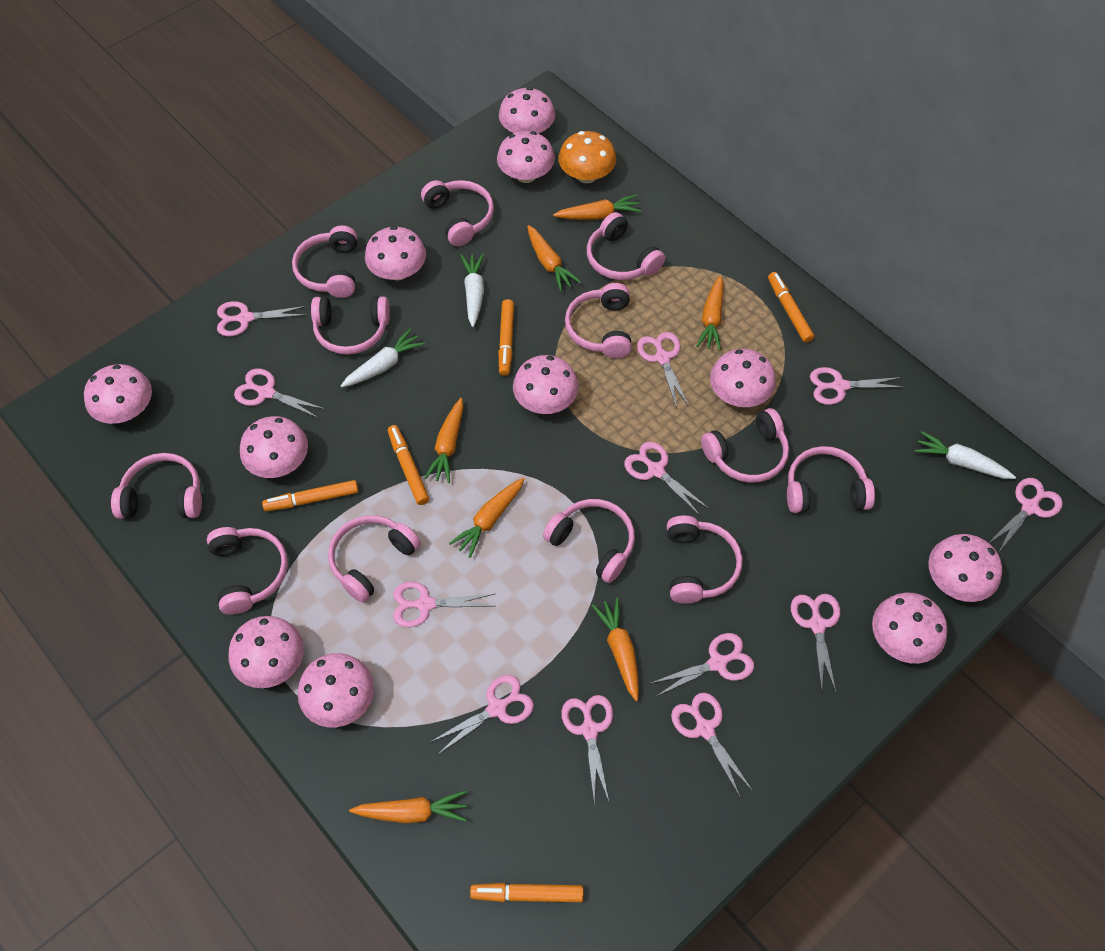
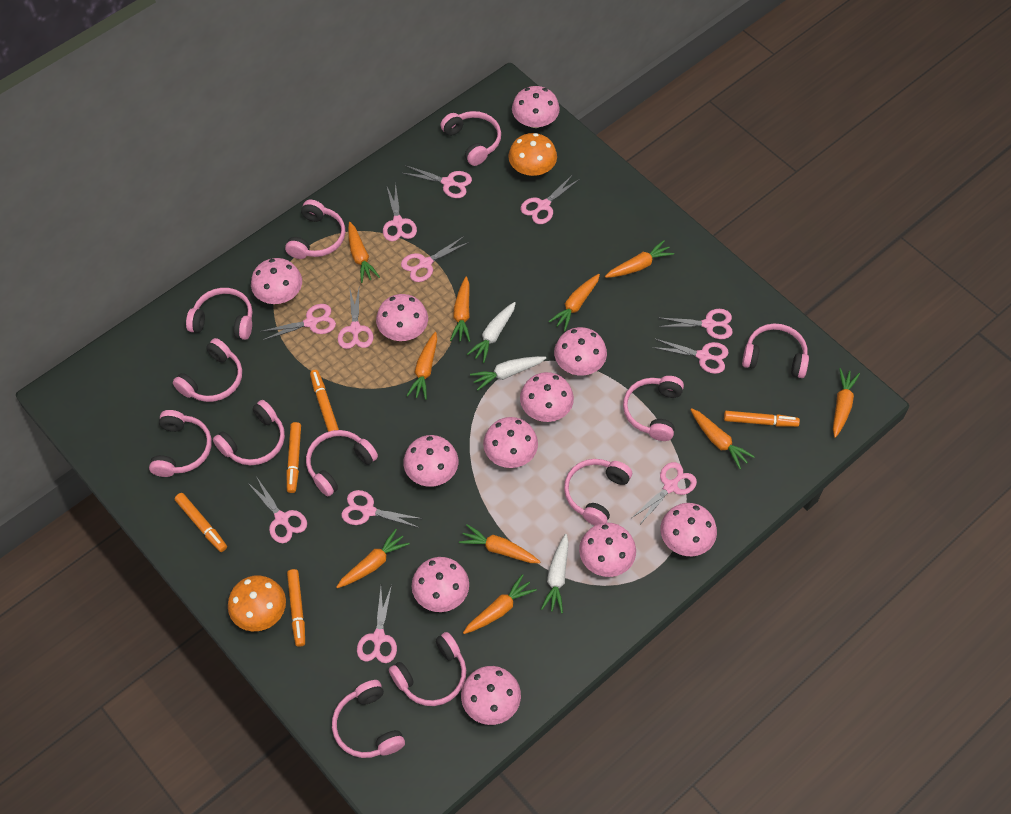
orange carrot: [349,790,467,823] [424,398,463,483] [449,478,524,558] [527,225,581,292] [553,194,641,220] [592,598,639,701] [696,275,724,351] = 7 -> [337,529,410,588] [348,222,380,283] [406,332,437,400] [450,277,470,342] [459,524,540,563] [463,574,537,634] [548,274,600,331] [605,240,674,278] [690,408,755,469] [833,368,860,438] = 10
orange mushroom: [558,131,616,183] = 1 -> [228,575,286,631] [508,133,557,176] = 2

